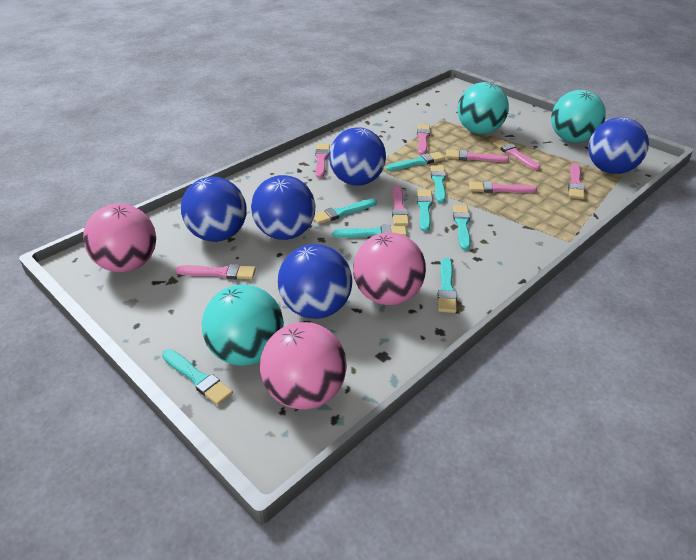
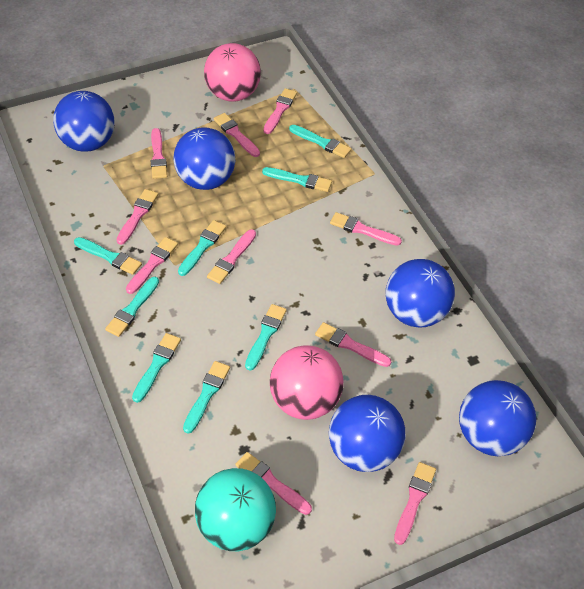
pink ball: [83,204,156,272] [260,322,347,410] [353,232,426,305] = 3 -> [204,43,261,102] [270,346,344,420] = 2
pink brush: [176,264,256,279] [315,144,330,178] [392,185,409,226] [417,124,430,155] [446,150,509,162] [469,181,537,193] [493,139,540,170] [568,163,585,199] = 8 -> [117,189,158,245] [126,237,178,294] [151,128,167,179] [207,229,256,284] [213,113,260,157] [235,452,312,515] [263,88,297,134] [315,322,391,367] [330,212,402,246] [394,462,436,545] = 10
turquoise ball: [202,284,284,366] [458,82,509,134] [551,90,606,143] = 3 -> [195,468,276,551] = 1

